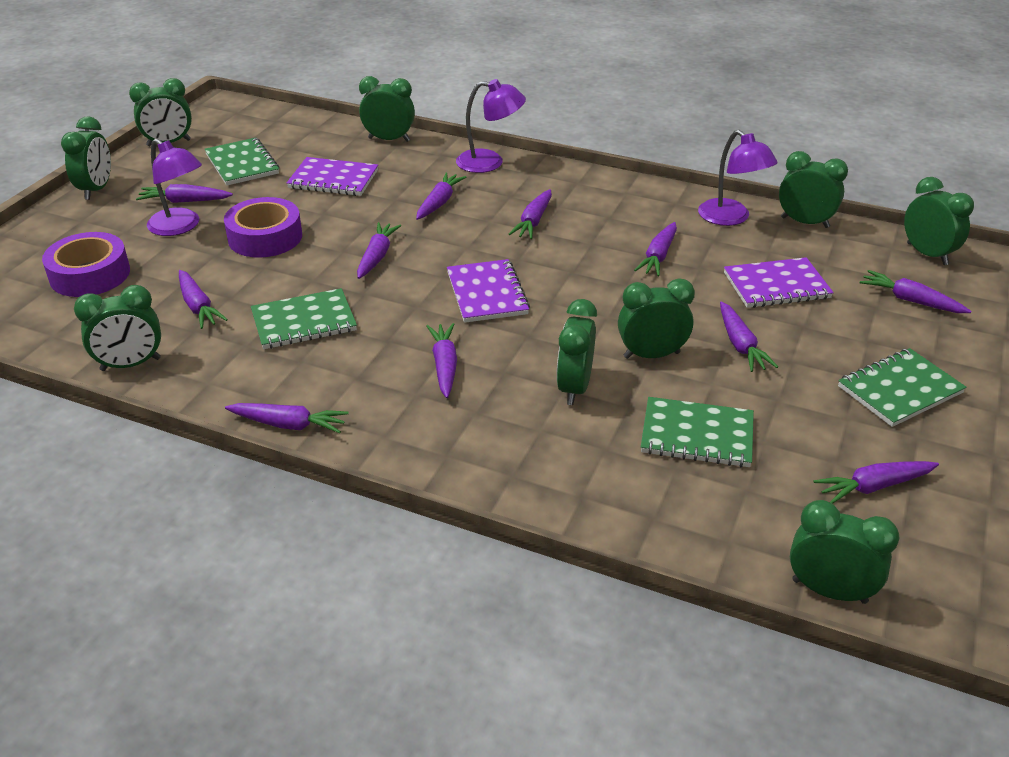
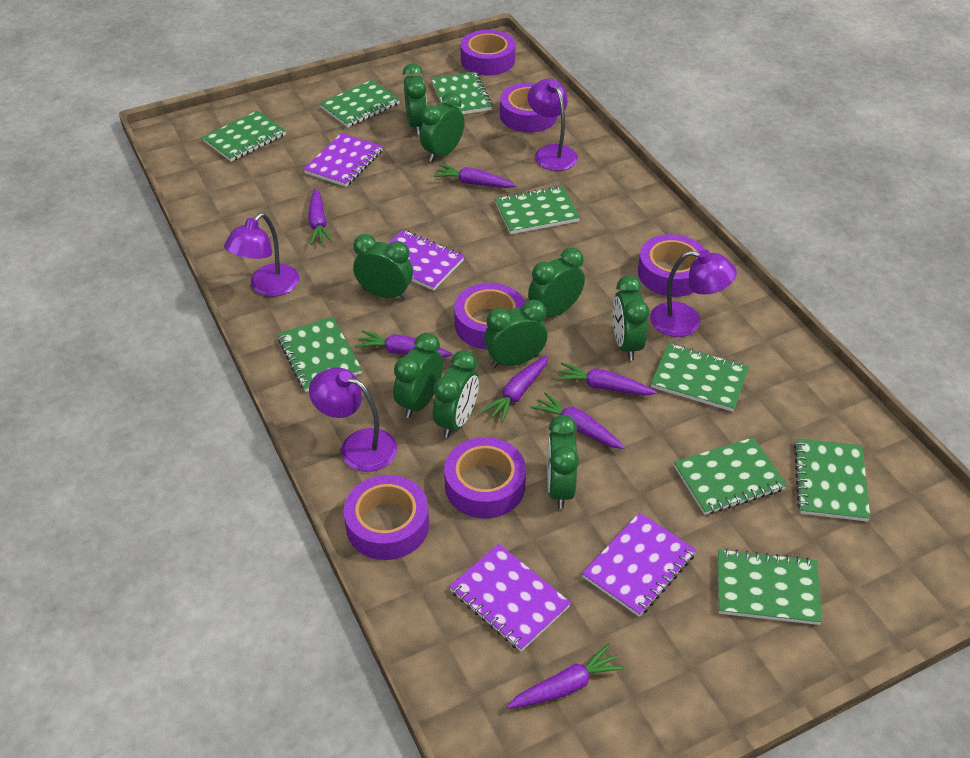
green notebook: [204,138,279,186] [251,288,357,349] [641,397,754,467] [838,348,966,427] = 4 -> [202,110,286,162] [278,317,362,392] [320,80,400,127] [431,72,493,114] [495,186,580,234] [651,343,749,412] [674,437,787,515] [718,549,822,625] [794,438,870,522] = 9
purple carrot: [136,184,233,203] [179,270,228,329] [225,403,348,433] [357,222,401,279] [416,173,466,220] [426,323,457,398] [509,189,552,239] [634,222,677,276] [720,301,778,372] [813,461,939,504] [860,270,971,313] = 11 -> [308,188,333,245] [355,330,453,358] [434,164,516,188] [481,355,549,423] [507,644,625,709] [531,392,625,449] [556,362,657,395] = 7
purple lamp: [147,139,202,236] [456,79,526,173] [698,130,778,226] = 3 -> [224,213,299,297] [309,367,397,472] [527,78,578,171] [650,250,737,337] = 4
purple notebook: [287,157,378,196] [447,259,530,323] [724,257,834,308] = 3 -> [304,133,383,187] [387,230,464,291] [449,544,571,652] [582,512,696,617] = 4
purple tape: [42,232,130,297] [224,197,302,258] = 2 -> [344,475,429,560] [444,437,526,519] [454,283,525,349] [461,30,515,76] [500,83,558,133] [638,234,705,297] = 6

